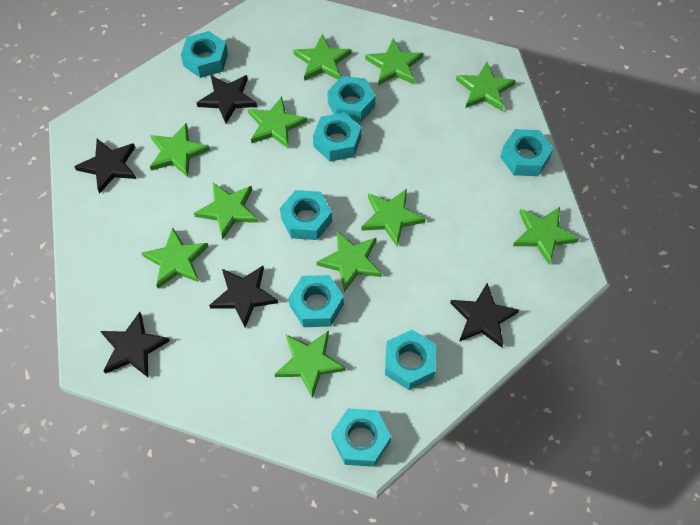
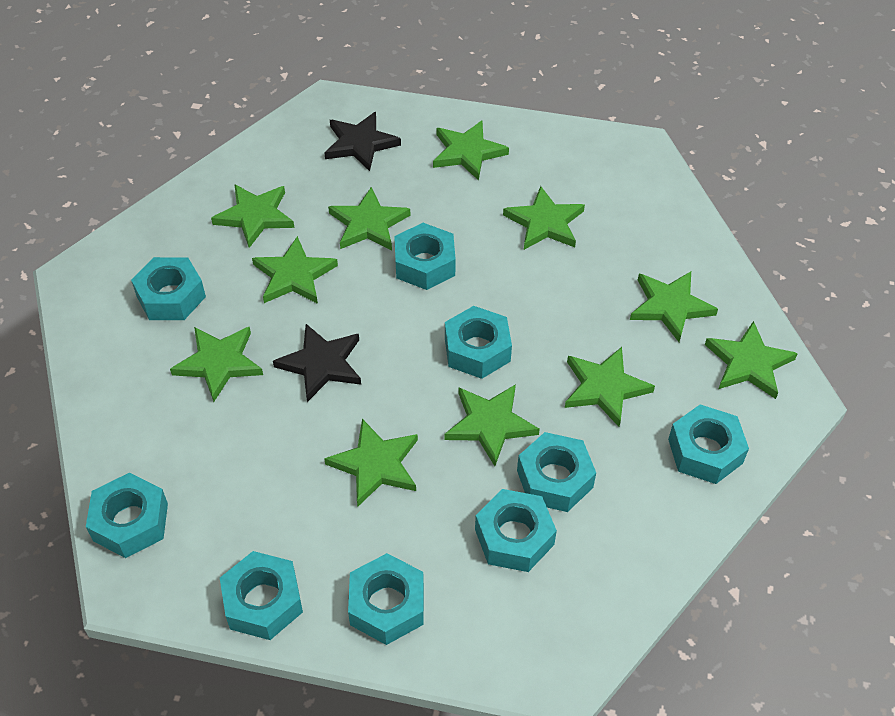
black star: [74,139,136,193] [100,312,170,377] [197,75,257,124] [209,266,278,328] [450,283,519,348] = 5 -> [273,324,361,402] [324,112,401,171] = 2
turquoise nut: [181,31,228,78] [280,190,332,240] [288,275,344,327] [313,112,361,162] [327,76,375,123] [331,408,391,467] [385,330,436,390] [500,129,554,176] = 8 -> [86,473,168,558] [131,257,206,320] [220,551,303,640] [348,553,424,645] [394,223,456,290] [445,306,512,379] [475,489,557,572] [517,432,596,512] [668,404,749,484] = 9

